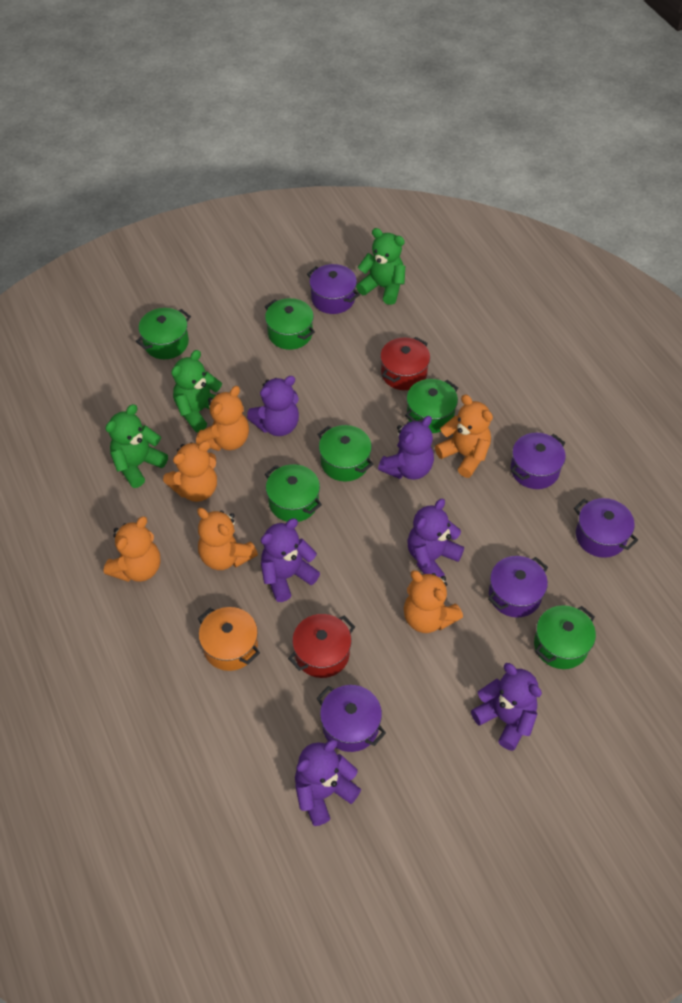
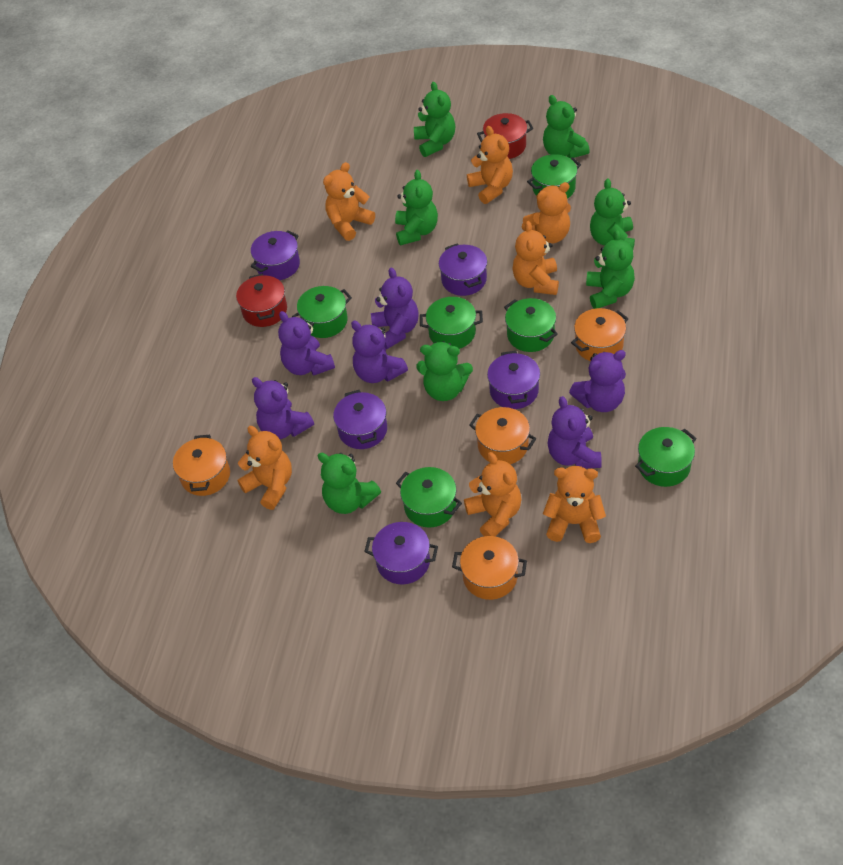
green teddy bear: [105,404,168,488] [171,350,222,432] [356,228,405,305] = 3 -> [317,453,381,514] [395,170,438,246] [414,82,455,157] [416,341,473,401] [543,95,590,158] [586,230,635,309] [590,179,635,249] = 7
orange pot: [198,607,260,671] = 1 -> [173,435,230,496] [452,536,527,600] [469,407,537,464] [571,308,629,361] = 4
orange teddy bear: [104,516,160,582] [163,441,217,502] [196,386,249,451] [197,508,258,570] [404,570,463,633] [435,394,493,478] = 6 -> [237,426,292,510] [323,162,375,241] [464,452,522,536] [467,126,513,204] [513,221,559,295] [522,182,571,244] [543,466,606,543] = 7

